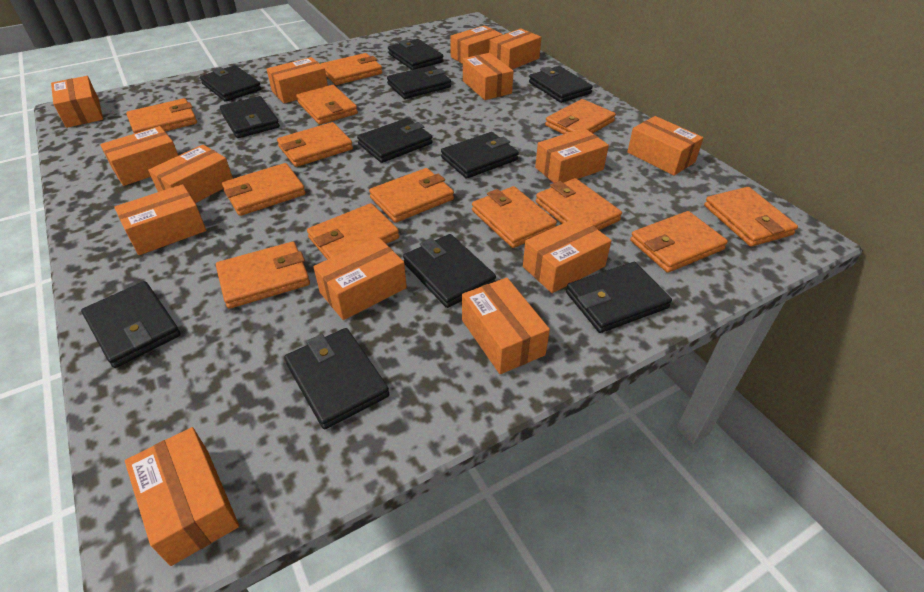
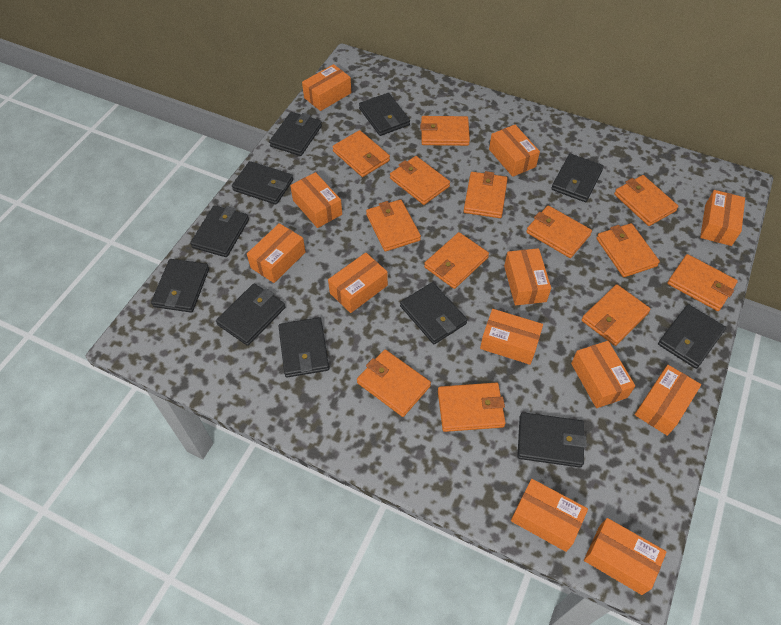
orange box: [51,76,103,128] [100,126,179,186] [114,184,206,255] [125,427,239,566] [148,145,233,203] [267,57,328,104] [313,237,407,320] [450,25,503,64] [462,278,550,374] [463,53,514,100] [489,28,541,69] [523,216,612,293] [535,128,609,183] [627,116,704,176] = 14 -> [247,223,305,283] [290,172,342,228] [302,64,351,111] [328,253,388,313] [480,309,543,365] [489,125,540,177] [504,248,551,305] [511,479,588,552] [571,341,635,408] [584,518,667,595] [635,365,701,436] [700,190,745,246] = 12

